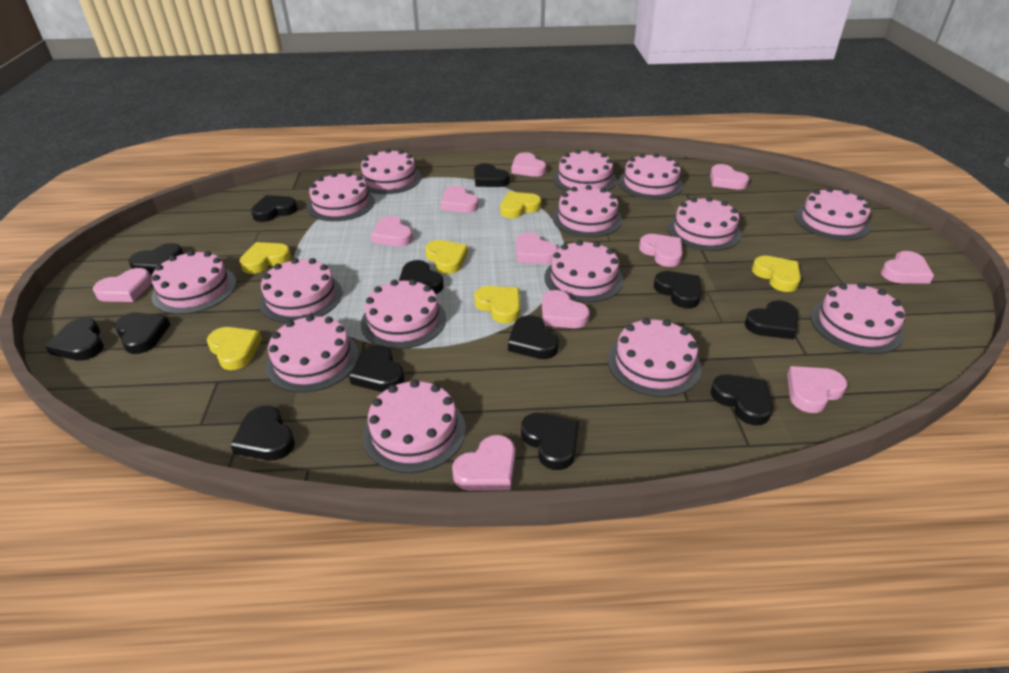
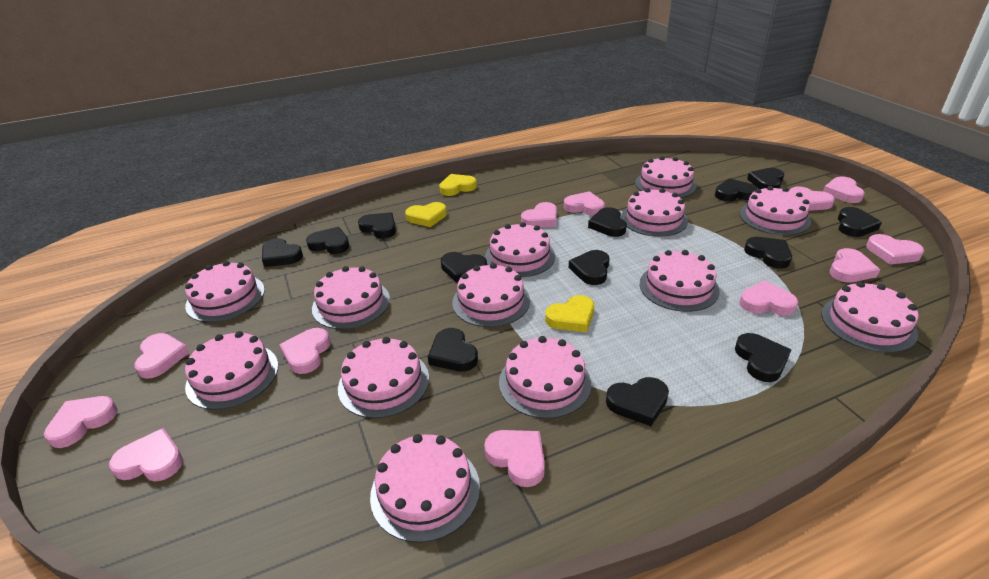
pink cake: [151,250,237,314] [259,258,342,323] [266,315,359,393] [307,172,375,221] [360,149,421,194] [361,279,446,349] [363,380,466,473] [545,240,623,303] [553,149,617,191] [553,185,622,237] [608,318,702,397] [619,153,683,200] [668,197,741,251] [795,187,871,240] [810,283,905,354] = 15 -> [185,261,265,322] [185,331,278,410] [312,266,390,329] [338,337,429,418] [370,434,480,543] [452,263,530,327] [485,222,555,277] [499,336,591,419] [621,188,688,237] [635,156,697,198] [640,250,720,312] [740,186,811,235] [821,281,919,353] = 13
pink heart: [93,268,152,302] [371,216,413,247] [441,186,479,213] [452,435,515,491] [512,152,546,177] [516,232,558,264] [542,290,590,328] [639,234,683,267] [710,164,749,189] [787,366,847,413] [881,251,934,284] = 11 -> [44,396,118,448] [109,428,183,482] [134,333,190,379] [279,328,330,374] [484,430,545,487] [521,202,557,227] [564,191,605,216] [739,281,798,316] [790,186,835,211] [823,176,865,203] [830,248,880,282] [866,234,924,265] = 12
yellow heart: [207,327,262,370] [239,242,292,274] [425,240,468,274] [474,286,520,324] [500,192,541,218] [752,256,801,292] = 6 -> [405,202,447,227] [439,174,477,196] [545,295,594,332] = 3

